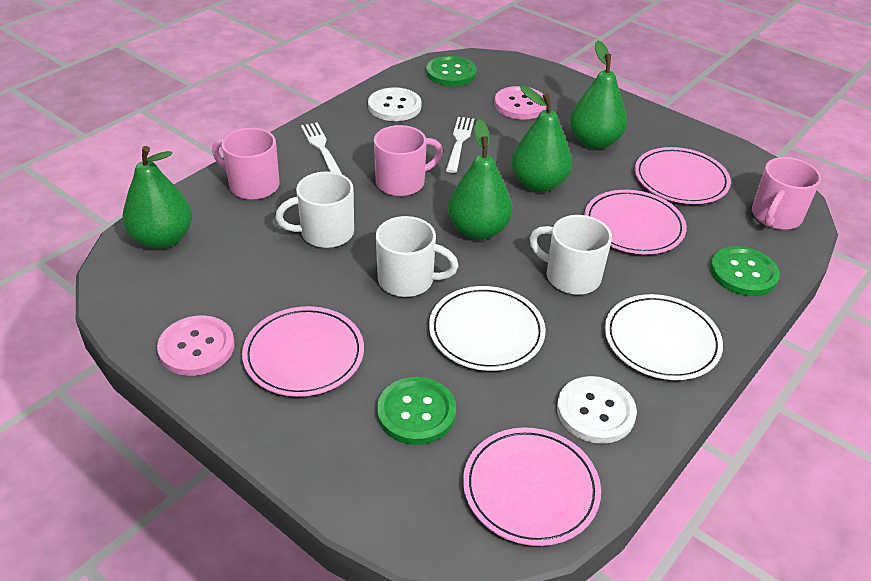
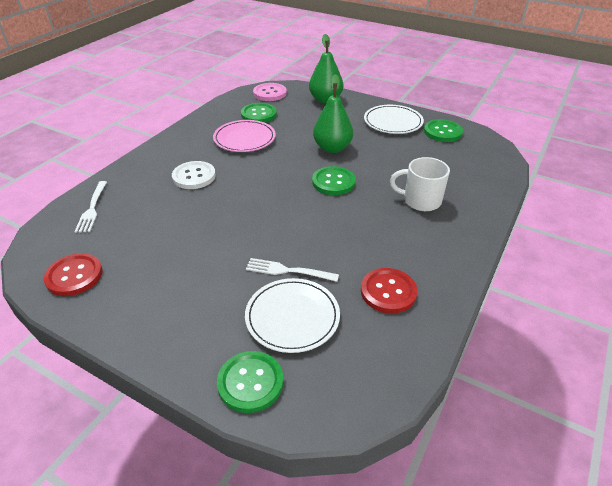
green button: [377,377,456,445] [426,56,477,86] [710,246,780,296] = 3 -> [217,351,283,413] [241,103,277,123] [312,166,356,195] [424,119,463,142] = 4
green pear: [122,146,192,249] [448,119,513,240] [511,86,572,192] [570,41,627,149] = 4 -> [309,34,344,103] [313,74,353,153] = 2
pink button: [157,315,235,376] [494,86,546,120] = 2 -> [253,83,287,101] = 1
pink mug: [212,128,280,200] [374,125,443,196] [752,157,821,230] = 3 -> none = 0
pink plate: [242,306,364,397] [463,427,601,546] [584,190,687,254] [635,147,731,204] = 4 -> [213,120,276,152] = 1
red button: none = 0 -> [44,253,103,296] [361,268,417,313] = 2
white button: [368,87,422,121] [557,376,637,444] = 2 -> [172,161,216,189] = 1
white mug: [275,171,354,248] [376,216,459,297] [529,215,612,295] = 3 -> [390,157,450,211] = 1

